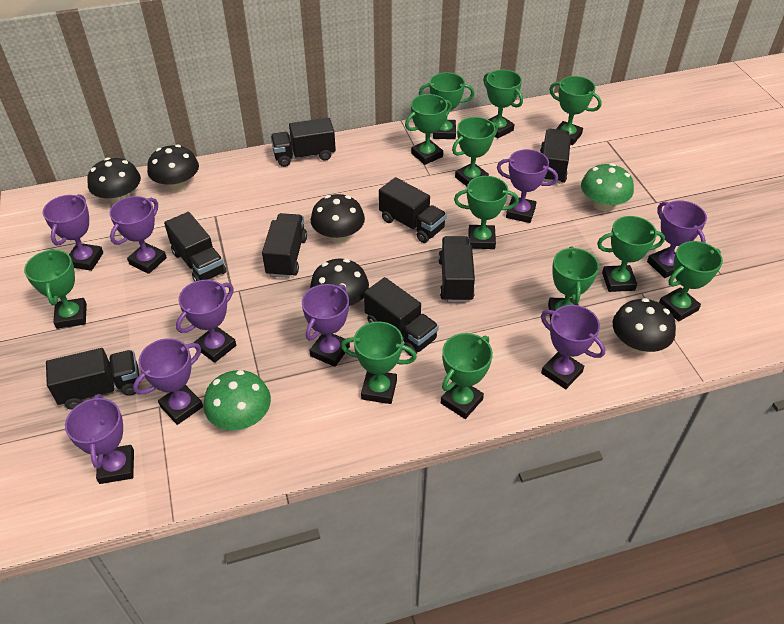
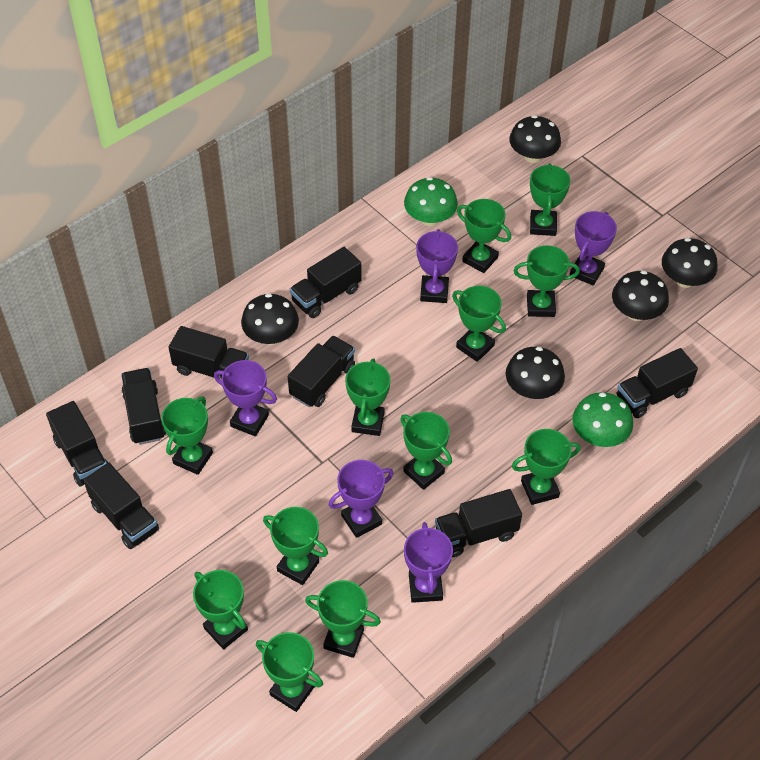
purple trophy: [42,194,103,271] [65,394,134,484] [109,196,167,274] [133,338,203,425] [176,280,236,363] [302,284,350,367] [497,149,558,223] [541,305,605,389] [647,200,707,278] = 9 -> [214,360,277,436] [329,460,393,538] [404,522,453,603] [416,229,458,303] [570,211,617,286] = 5

